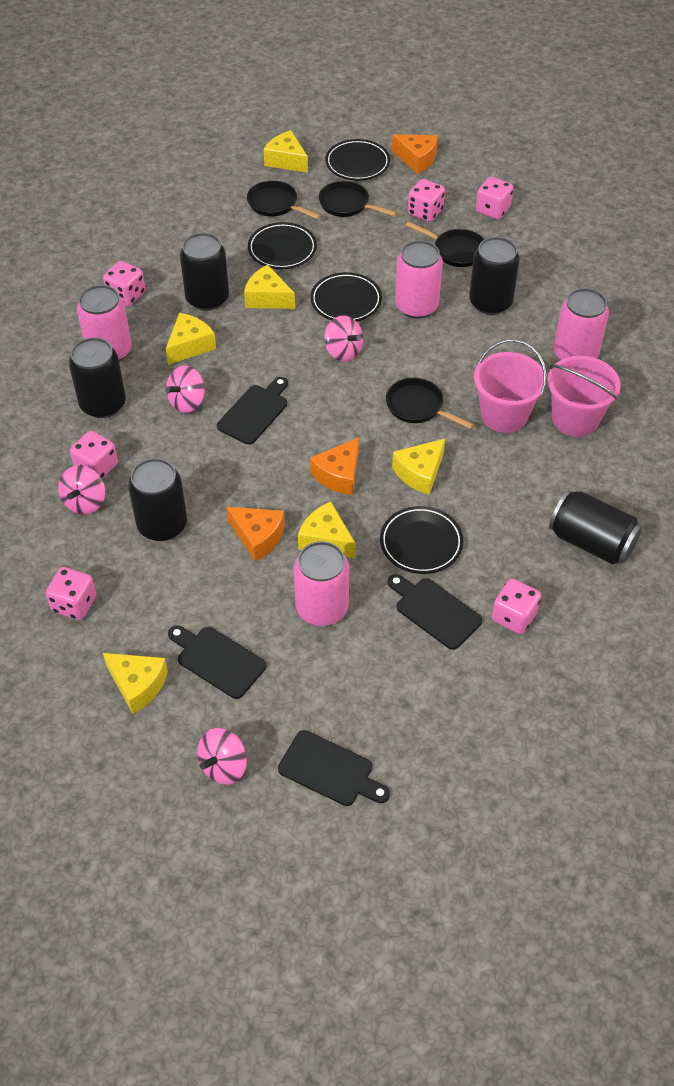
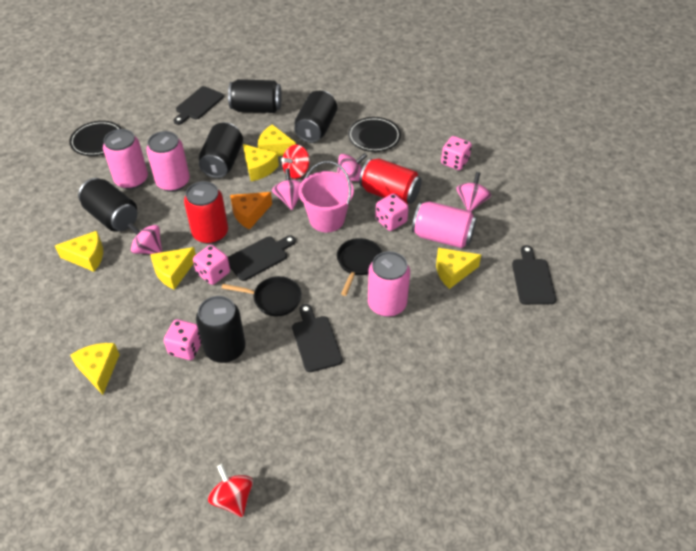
black pan: [247,180,321,219] [319,181,397,217] [386,378,474,429] [405,221,484,267] = 4 -> [222,276,302,316] [337,238,382,296] = 2
black plate: [248,222,317,269] [310,272,382,322] [325,139,390,181] [380,506,464,574] = 4 -> [69,121,122,156] [348,117,401,152] = 2
orange cheese: [226,507,285,562] [310,437,359,495] [392,134,438,174] = 3 -> [230,192,272,230] = 1
pink bucket: [474,339,547,433] [547,356,621,437] = 2 -> [299,161,354,232] = 1
pink dice: [46,567,96,620] [70,431,118,479] [103,261,145,306] [408,179,445,222] [476,177,513,219] [492,579,541,634] = 6 -> [164,319,202,360] [193,245,230,285] [375,193,409,231] [441,136,472,170] = 4
red can: none = 0 -> [184,181,228,244] [359,158,422,204] = 2
red spinning top: none = 0 -> [208,464,253,517] [281,144,310,179] = 2

